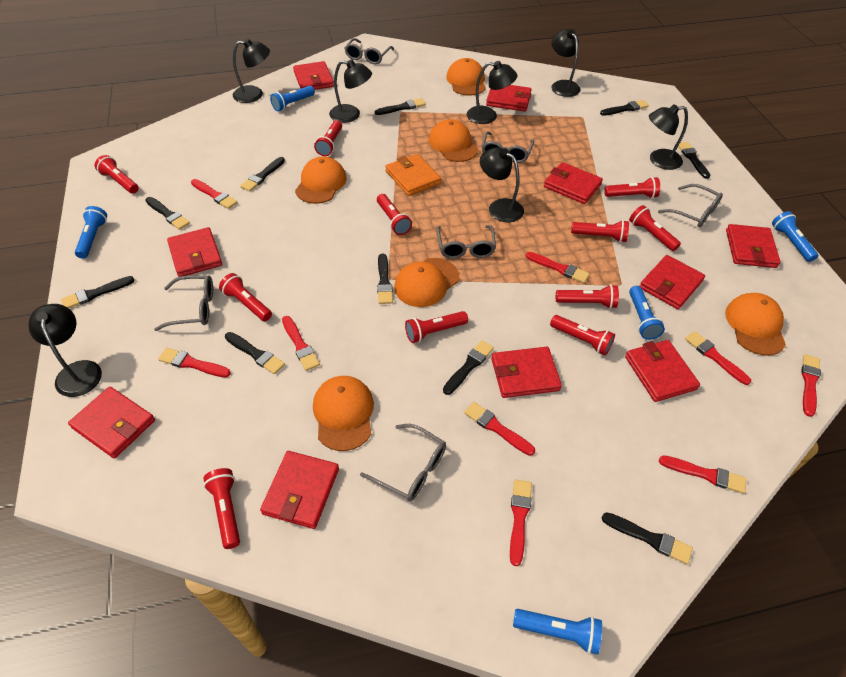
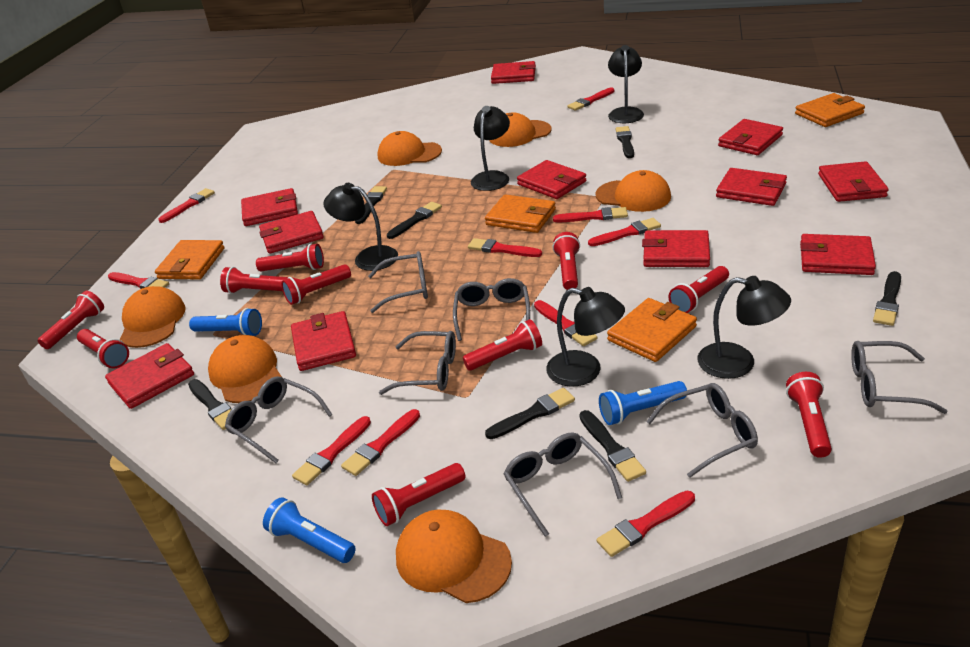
black brush: [61,276,135,308] [145,197,190,230] [225,332,285,374] [241,157,285,192] [375,98,426,115] [377,254,393,304] [443,340,494,395] [600,100,649,116] [602,512,693,564] [678,142,711,179] = 10 -> [188,379,231,430] [355,186,387,224] [387,202,442,239] [485,388,575,439] [579,410,646,482] [615,126,634,158] [873,271,901,326] = 7
black lamp: [29,304,102,397] [233,39,270,103] [329,60,372,123] [466,61,517,124] [480,147,524,222] [551,29,581,97] [649,104,688,170] = 7 -> [324,183,398,271] [471,106,510,191] [546,287,625,387] [608,45,644,123] [697,276,791,379] = 5
blue flashlight: [75,206,107,259] [270,86,315,111] [513,609,602,654] [629,286,665,340] [772,211,818,262] = 5 -> [189,308,262,336] [263,497,356,563] [599,381,687,425] = 3
grey glasses: [154,275,213,331] [345,38,394,64] [360,424,446,501] [437,225,496,259] [482,131,535,163] [658,184,723,227] = 6 -> [225,376,333,463] [368,251,428,313] [379,331,456,395] [453,278,530,341] [504,432,622,537] [646,383,758,478] [851,341,948,414] = 7
orange wallet: [385,154,441,196] = 1 -> [155,240,225,280] [485,194,556,233] [607,298,697,362] [795,93,865,127] = 4
red brush: [158,348,231,377] [191,179,238,209] [282,316,320,371] [464,402,535,456] [510,480,532,566] [526,252,590,283] [659,455,746,494] [685,331,751,385] [801,354,821,417] = 9 -> [108,272,169,289] [159,188,215,223] [292,416,371,485] [341,409,420,476] [468,238,542,257] [534,300,597,346] [553,207,628,222] [567,88,614,111] [588,218,661,246] [597,491,695,557] = 10
red flashlight: [95,155,139,194] [203,468,240,549] [219,273,272,321] [314,120,342,156] [377,194,412,235] [405,311,468,343] [550,315,615,355] [556,284,619,309] [571,220,629,242] [604,177,660,198] [629,205,681,251] = 11 -> [38,290,104,349] [77,329,129,368] [220,267,288,294] [256,244,324,271] [281,264,351,305] [372,463,466,526] [463,319,542,371] [552,232,580,290] [669,266,729,313] [786,372,832,458] = 10
red wallet: [68,387,155,458] [167,227,222,277] [260,451,339,529] [293,61,334,90] [486,85,531,112] [491,347,562,398] [544,162,603,204] [625,340,700,402] [640,255,705,309] [726,224,781,268] = 10 -> [105,343,194,409] [241,188,298,226] [259,211,324,254] [291,311,356,371] [491,61,536,84] [517,160,586,199] [642,230,710,267] [716,168,787,206] [718,119,783,155] [800,234,876,275] [818,161,889,202] = 11

